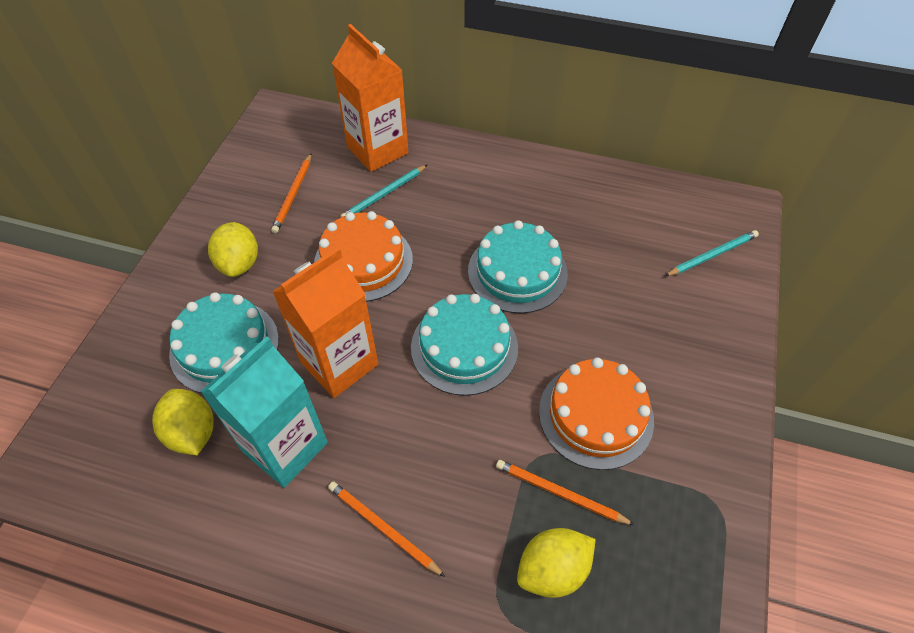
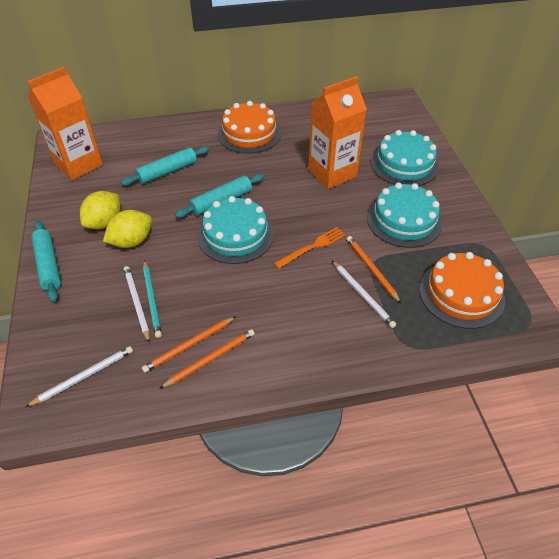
orange fork: none = 0 -> [274,227,346,269] = 1
turquoise carton: [200,337,328,488] = 1 -> none = 0
turquoise pencil: [340,165,427,217] [665,230,759,276] = 2 -> [143,260,162,338] = 1
turquoise rolling pin: none = 0 -> [31,221,61,302] [121,146,210,186] [175,174,264,218] = 3
white pencil: none = 0 -> [25,346,133,407] [124,266,150,343] [332,260,396,328] = 3
yellow lemon: [152,389,214,455] [208,222,258,277] [517,528,596,598] = 3 -> [80,191,120,229] [103,210,152,248] = 2

